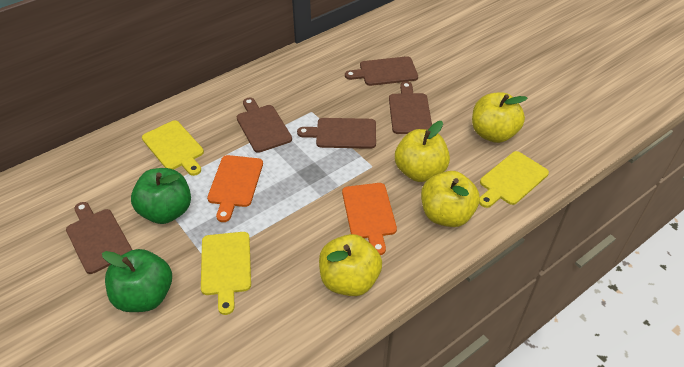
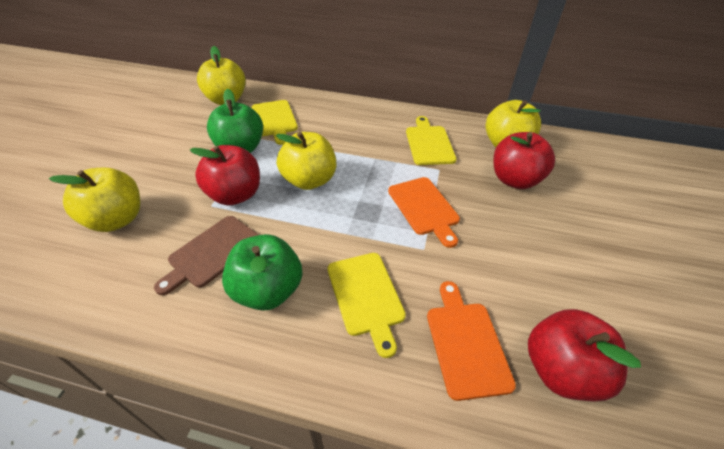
brown cutting board: [66,202,132,274] [237,98,292,153] [297,118,376,149] [345,56,418,86] [389,81,432,134] = 5 -> [154,216,259,295] = 1
red apple: none = 0 -> [190,145,260,205] [494,132,555,189] [528,309,641,401] = 3

